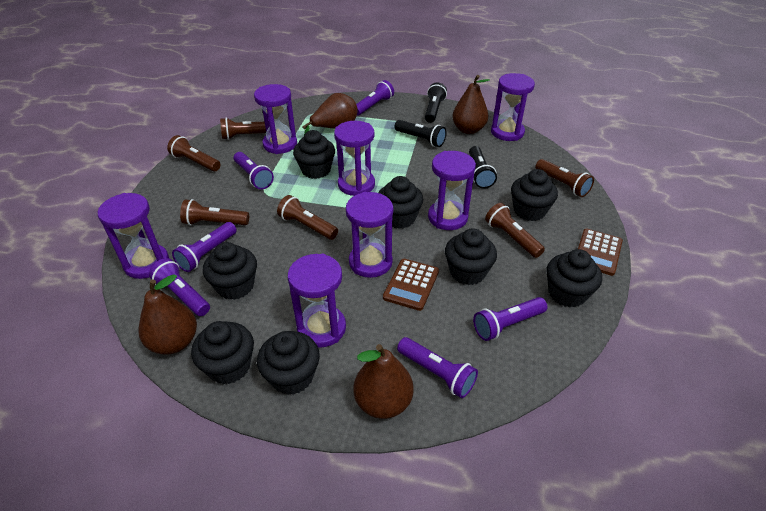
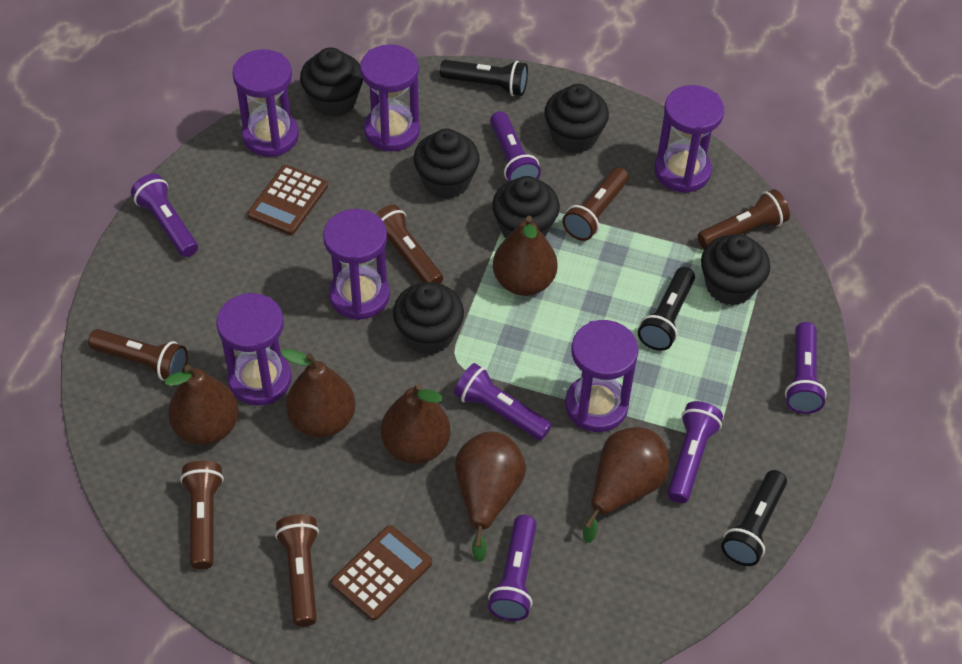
black cupcake: [191,321,254,384] [203,242,257,300] [257,331,320,395] [293,130,335,179] [379,176,423,229] [445,228,497,285] [511,169,558,221] [547,249,602,307] = 8 -> [300,47,363,117] [393,282,464,355] [414,129,480,199] [492,176,560,238] [544,84,609,154] [701,234,770,305] = 6
brown pear: [139,274,197,355] [303,93,358,135] [353,344,414,419] [452,75,490,134] = 4 -> [165,365,239,445] [281,349,356,437] [381,383,451,464] [455,432,526,562] [493,216,558,296] [583,427,669,543] = 6
purple hourglass: [98,193,169,279] [254,84,297,154] [288,254,346,348] [334,121,375,196] [346,192,393,278] [428,151,476,230] [491,73,535,141] = 7 -> [216,293,291,405] [232,49,299,157] [323,209,390,320] [360,44,420,152] [565,320,639,432] [655,85,724,193] = 6

